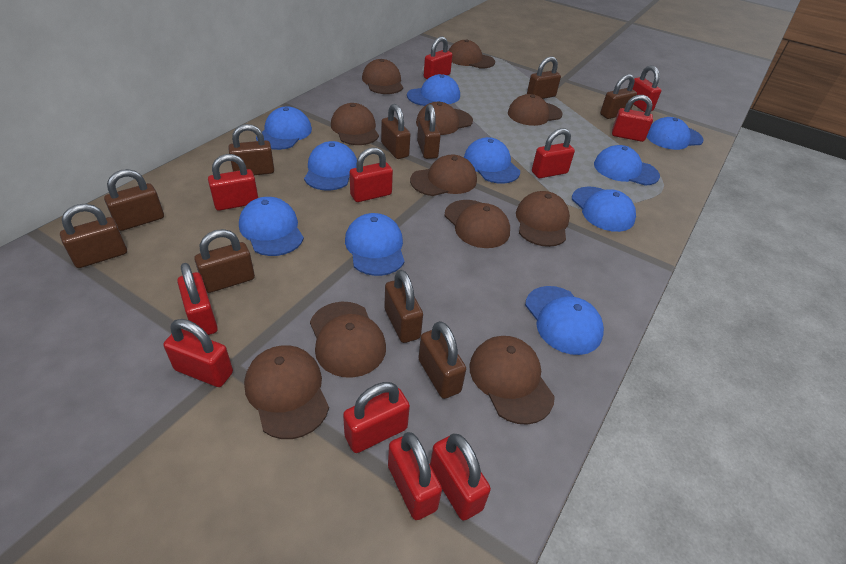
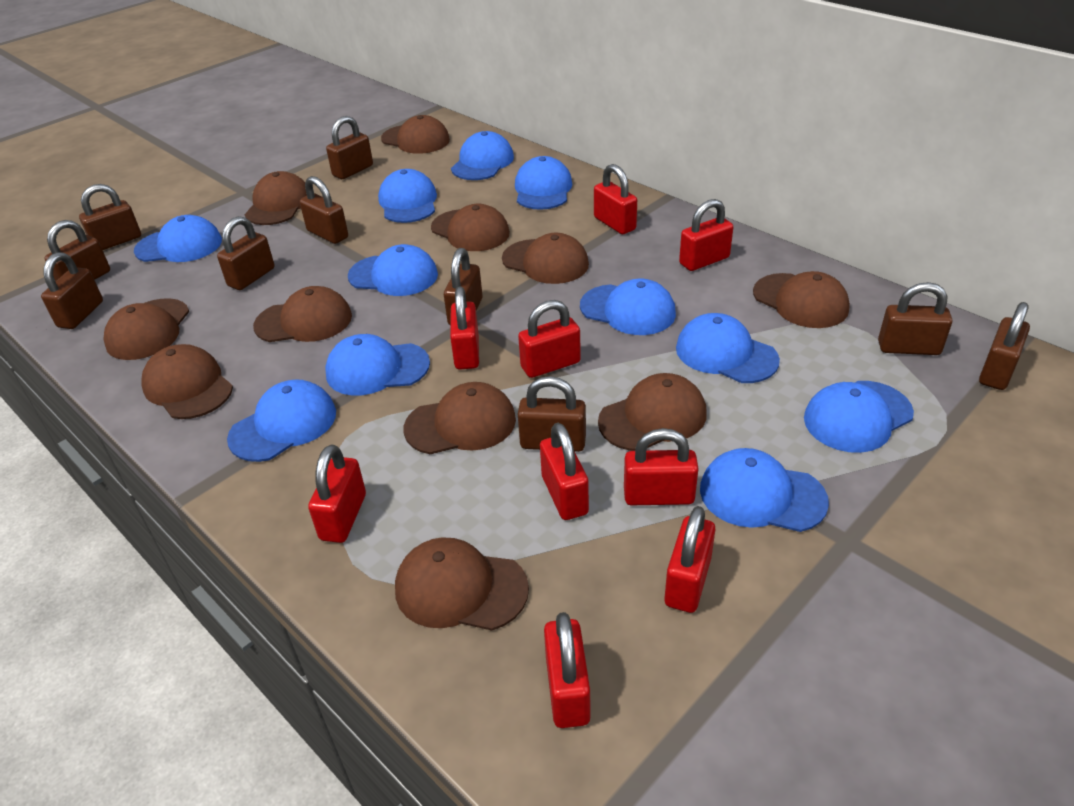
blue cap: [239,197,304,256] [256,106,312,150] [304,141,357,191] [345,213,405,276] [407,74,460,106] [464,137,520,184] [525,286,604,355] [572,187,636,232] [594,145,660,186] [647,117,704,150] = 10 -> [134,215,222,262] [227,379,336,462] [325,334,430,396] [348,244,438,296] [378,169,437,223] [451,131,514,180] [515,156,573,210] [580,279,676,335] [676,313,780,383] [700,448,829,532] [804,381,914,453] = 11
red padlock: [163,319,233,387] [177,263,218,335] [208,154,258,211] [343,382,410,453] [350,147,393,202] [388,432,442,520] [424,36,452,79] [430,434,491,521] [532,128,575,178] [612,95,653,142] [633,65,661,112] = 11 -> [308,444,366,543] [450,286,479,369] [518,300,581,378] [540,423,589,520] [544,612,591,728] [594,164,637,234] [624,428,698,505] [665,506,715,613] [679,199,733,271] = 9

